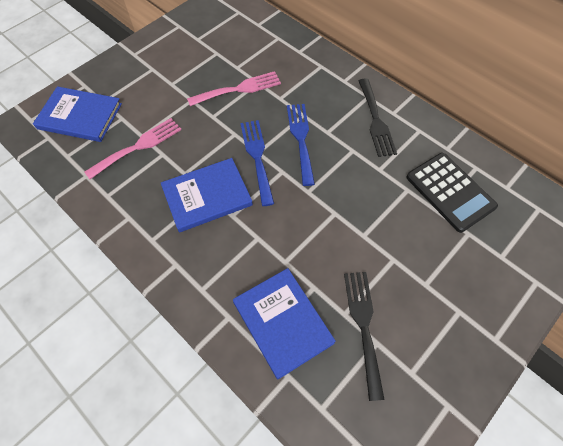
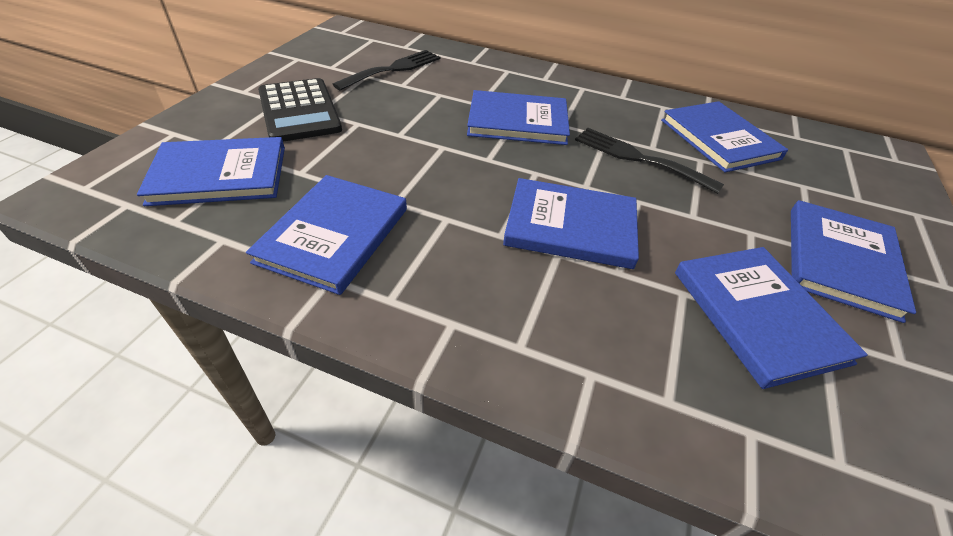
blue book: [33,86,122,142] [161,158,253,232] [233,268,336,379] = 3 -> [137,137,285,206] [246,175,407,295] [467,90,570,145] [503,178,639,269] [661,101,788,172] [675,247,868,389] [791,200,916,323] = 7
blue fork: [240,120,274,206] [287,104,315,186] = 2 -> none = 0
pink fork: [84,118,181,179] [187,71,281,106] = 2 -> none = 0

